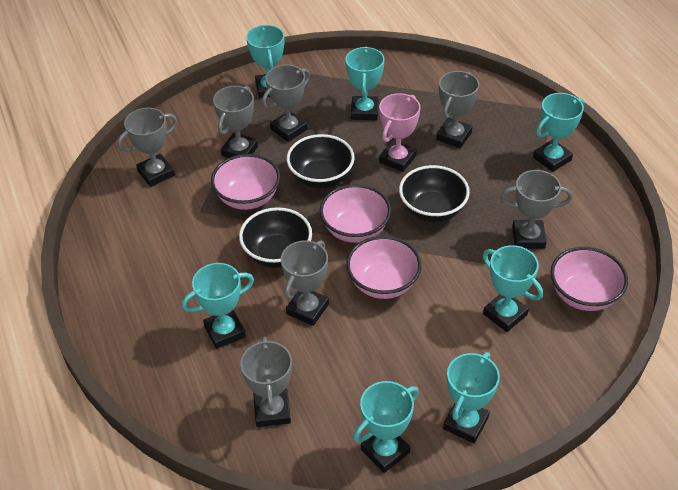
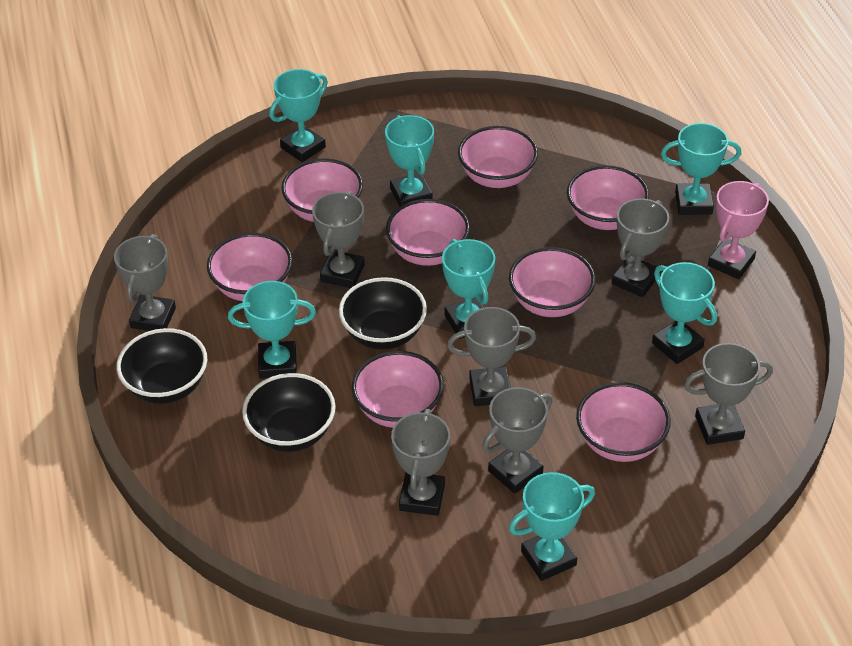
pink bowl: [211,154,280,210] [320,184,391,243] [346,236,422,299] [551,247,628,311] = 4 -> [207,233,292,301] [281,159,363,222] [352,351,444,428] [386,199,470,266] [458,126,538,188] [509,247,596,317] [567,165,649,230] [576,382,671,462] = 8

